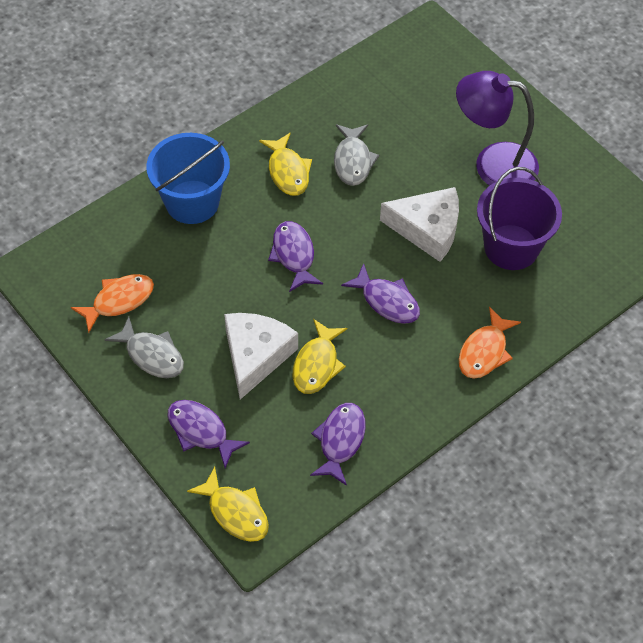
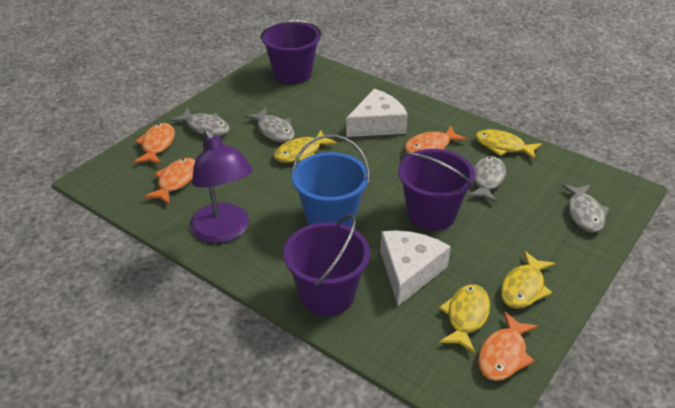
grey fish: [105,317,184,378] [334,124,379,186] = 2 -> [170,107,229,136] [245,107,295,142] [467,156,506,203] [561,184,609,233] = 4
orange fish: [71,274,154,333] [459,307,521,379] = 2 -> [133,123,175,165] [143,158,195,205] [404,126,467,153] [478,311,538,381] = 4
purple bucket: [477,167,562,270] = 1 -> [260,20,321,84] [284,214,370,316] [398,149,475,231] = 3
purple fish: [167,400,250,468] [268,221,323,292] [310,403,366,486] [341,263,420,324] = 4 -> none = 0
yellow fish: [187,467,269,542] [259,133,312,196] [293,319,347,394] = 3 -> [274,130,337,163] [439,284,490,353] [475,129,542,160] [500,251,556,309] = 4

